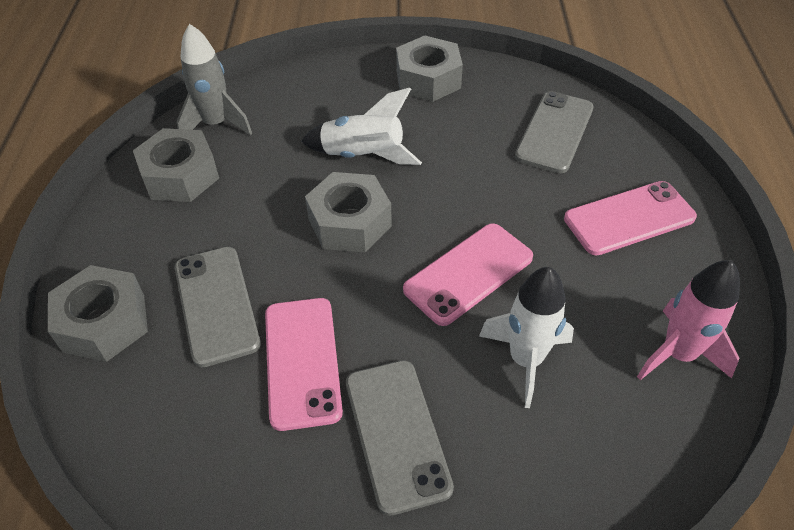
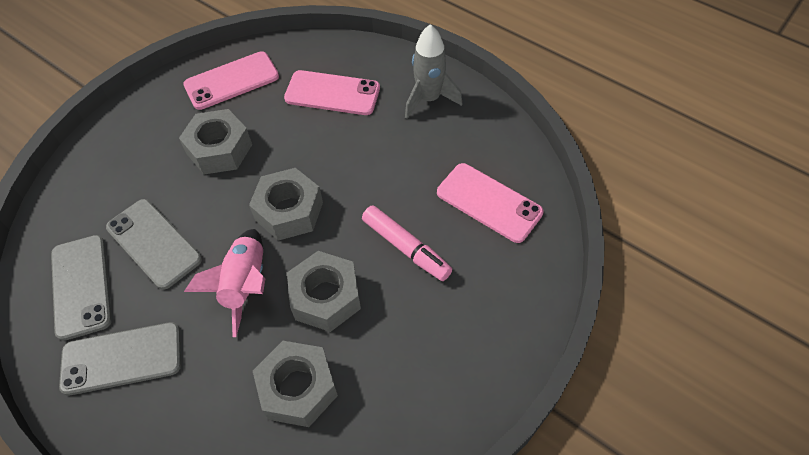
pink marker: none = 0 -> [362,205,452,281] = 1
white rocket: [301,88,422,165] [479,267,574,408] = 2 -> none = 0

